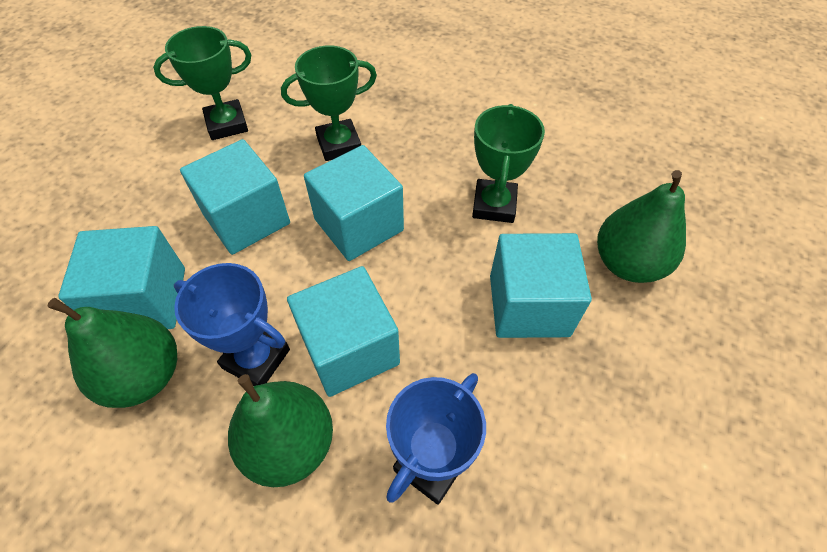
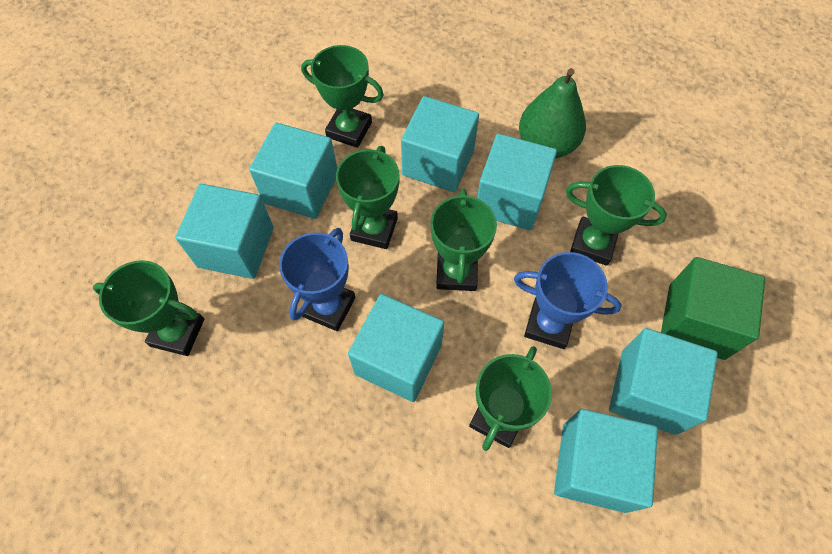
green cube: none = 0 -> [661,257,765,360] = 1
green pear: [47,298,177,408] [228,374,333,487] [597,170,686,283] = 3 -> [519,68,586,159] = 1
green trophy: [153,26,251,140] [281,46,377,161] [472,104,545,223] = 3 -> [93,260,204,356] [301,45,384,148] [336,146,400,249] [430,189,497,291] [469,346,552,451] [566,165,667,266] = 6
turquoise cube: [58,226,185,329] [180,139,290,255] [287,266,400,397] [304,145,404,261] [490,233,592,338] = 5 -> [175,184,274,279] [249,123,337,219] [348,294,444,402] [401,96,479,192] [477,134,557,230] [554,409,658,513] [609,328,718,435] = 7

